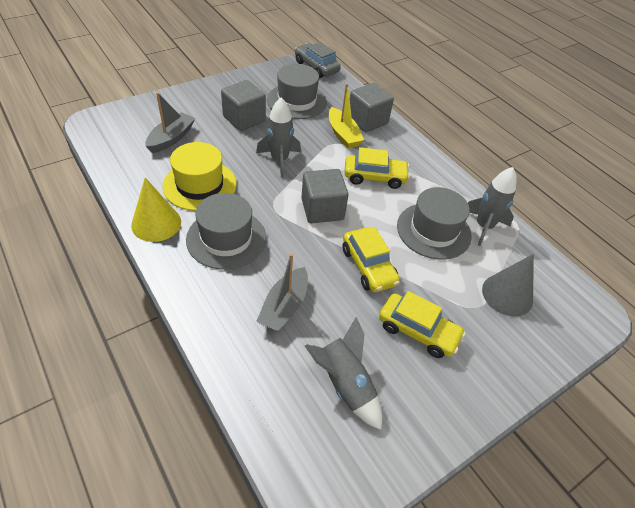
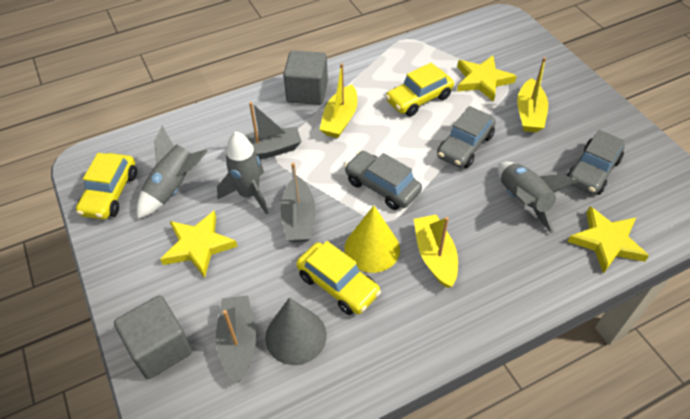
grey boat: [145,92,195,153] [256,253,308,332] = 2 -> [216,295,256,383] [226,102,302,159] [280,163,315,243] = 3
grey car: [295,42,341,78] = 1 -> [344,151,422,210] [437,106,496,168] [567,130,625,195] = 3
grey cube: [221,80,266,131] [301,169,348,223] [350,83,394,132] = 3 -> [114,295,192,379] [283,51,328,105] = 2
grey hat: [186,193,266,270] [267,64,327,119] [397,187,472,260] = 3 -> none = 0
yellow boat: [329,83,364,148] = 1 -> [319,63,358,138] [414,215,458,288] [517,57,548,132] = 3
yellow hat: [162,142,237,211] = 1 -> none = 0
yellow star: none = 0 -> [160,211,238,278] [457,55,517,102] [568,206,649,274] = 3

